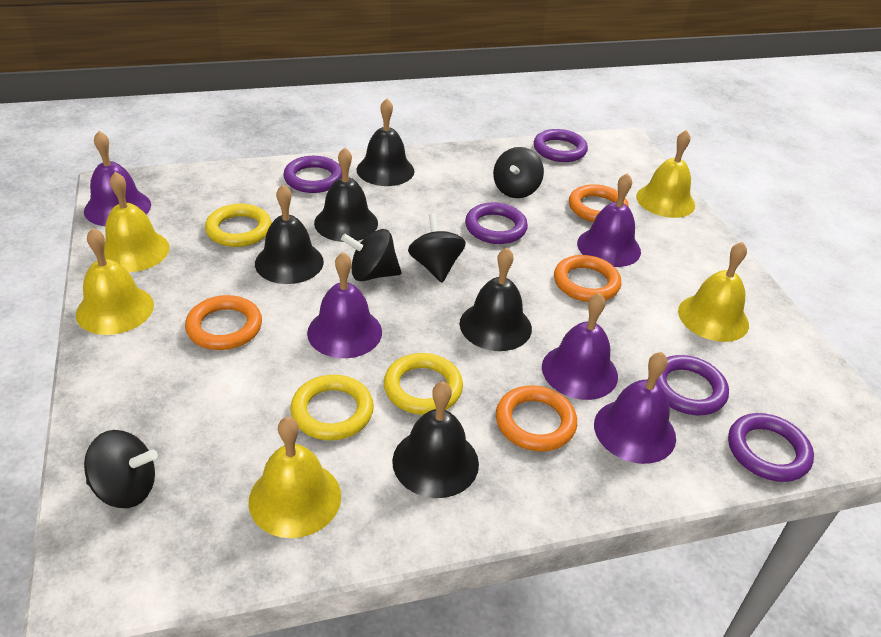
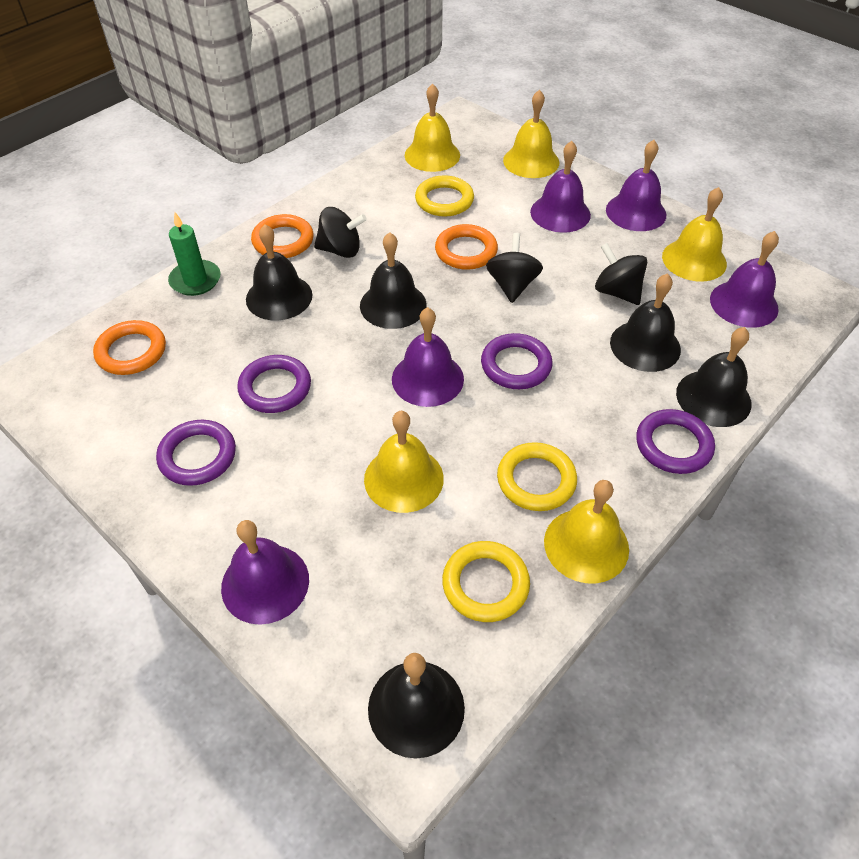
black spinning top: [84,430,158,508] [341,229,402,281] [408,213,466,283] [493,147,544,198] = 4 -> [314,207,367,258] [486,233,543,303] [595,243,647,305] = 3
green candle: none = 0 -> [168,212,221,296] = 1
orange ring: [185,295,262,350] [496,385,577,451] [554,255,621,302] [569,184,629,222] = 4 -> [93,320,166,375] [251,214,314,258] [435,224,498,270] = 3
purple ring: [283,156,342,193] [465,202,528,244] [534,129,588,162] [656,355,729,415] [728,413,814,482] = 5 -> [156,420,236,486] [237,355,311,413] [481,333,553,389] [636,409,715,474] = 4

